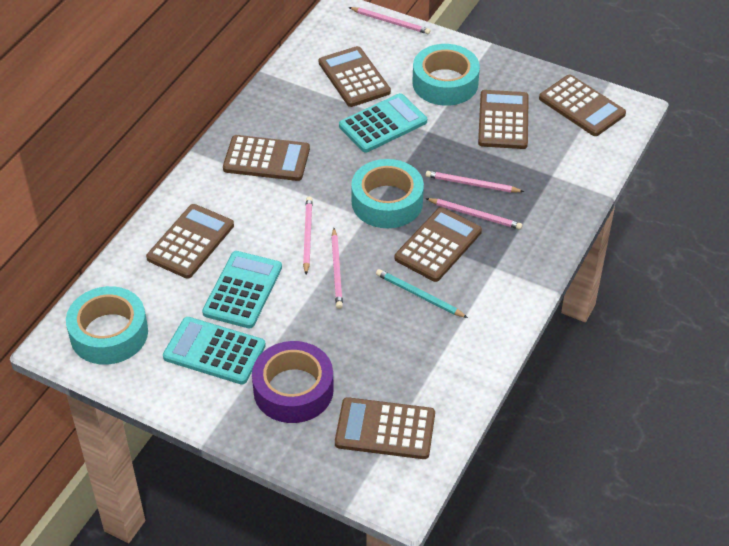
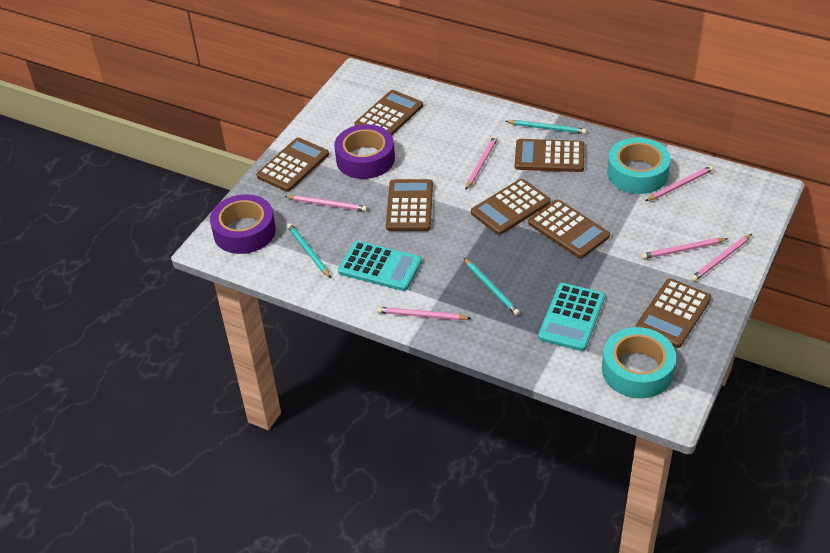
pink pencil: [303,197,313,274] [331,228,343,309] [348,7,430,34] [425,171,524,193] [425,198,523,230] = 5 -> [285,195,367,212] [377,307,471,320] [466,136,498,189] [641,238,728,259] [645,166,714,201] [691,234,752,282] = 6
purple tape: [252,341,334,423] = 1 -> [210,194,276,254] [334,124,395,179] = 2
turquoise calculator: [163,317,266,385] [202,251,282,328] [339,93,427,153] = 3 -> [338,241,422,291] [538,283,605,351] = 2
turquoise pencil: [376,269,468,318] = 1 -> [287,223,331,278] [464,258,520,316] [505,120,587,134] = 3
turquoise tape: [66,286,148,365] [351,159,424,228] [412,44,480,106] = 3 -> [602,327,676,399] [607,137,671,194] = 2

